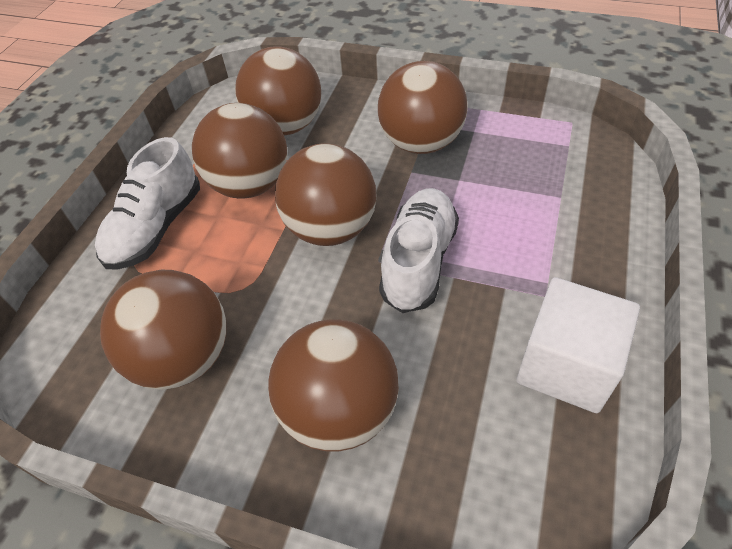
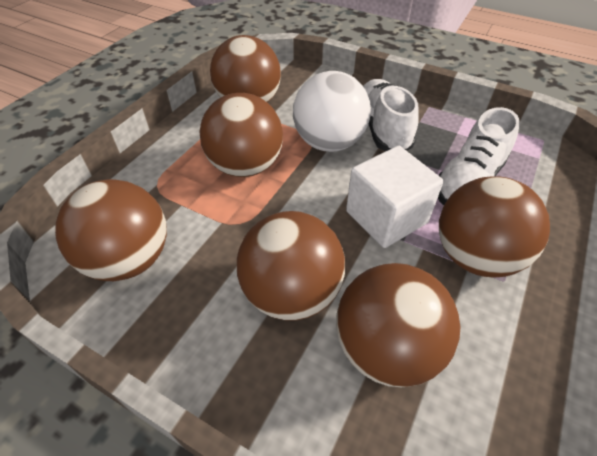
white ball: none = 0 -> [293,71,371,152] = 1

